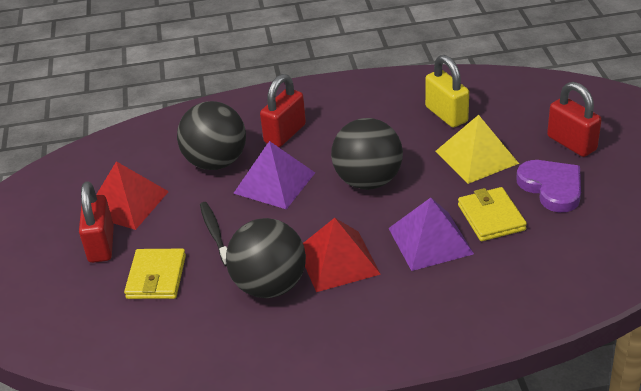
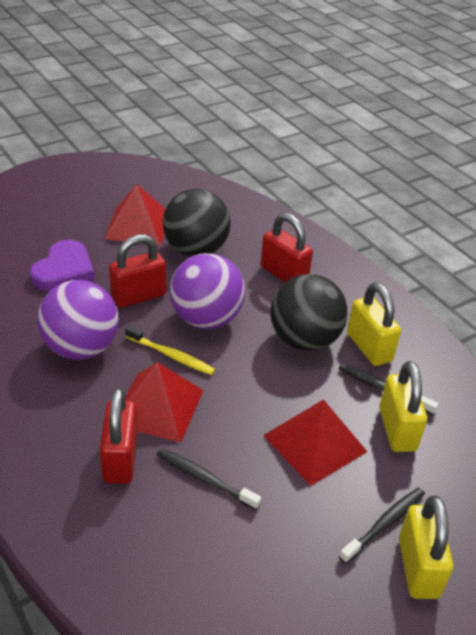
black ball: [177,101,246,170] [226,218,306,298] [331,118,403,190] = 3 -> [163,189,231,257] [271,274,348,351] = 2
black toothbrush: [200,202,227,266] = 1 -> [157,448,261,510] [339,363,439,415] [339,487,425,564] = 3
purple ball: none = 0 -> [37,280,119,360] [170,253,245,329] = 2
purple pyramid: [233,141,315,209] [388,198,474,271] = 2 -> none = 0
red pyramid: [96,161,169,230] [303,218,381,292] = 2 -> [104,184,165,245] [125,362,204,443] [263,399,367,486] = 3
yellow padlock: [425,55,469,127] = 1 -> [347,283,401,366] [379,361,427,452] [399,496,453,599] = 3
yellow pyramid: [435,115,519,184] = 1 -> none = 0
yellow toothbrush: none = 0 -> [125,326,215,375] = 1
yellow wallet: [124,249,186,299] [458,187,527,241] = 2 -> none = 0

